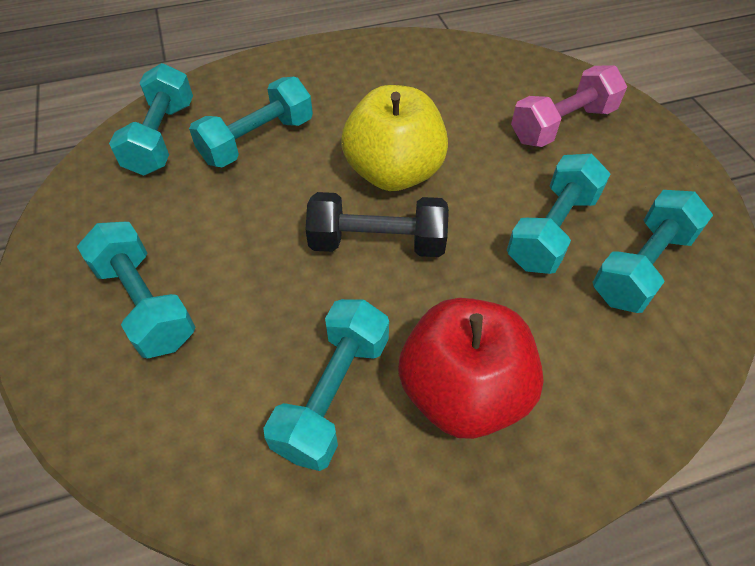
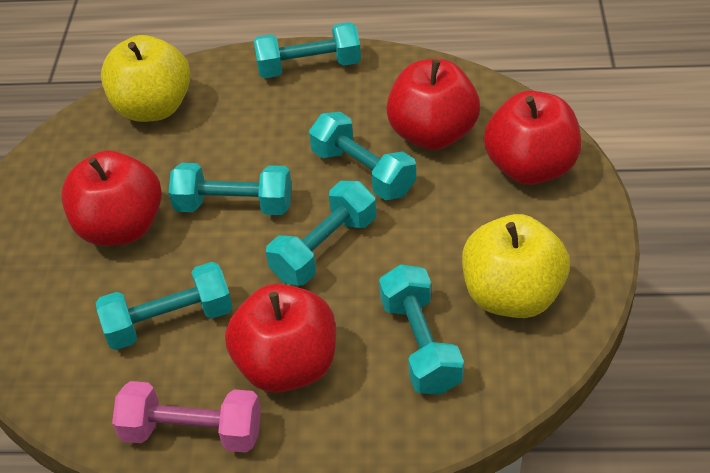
black dumbbell: [305,192,449,257] = 1 -> none = 0
red apple: [398,298,544,439] = 1 -> [61,151,162,246] [225,284,336,393] [386,59,480,150] [484,91,581,185] = 4
yellow apple: [341,85,448,191] = 1 -> [101,35,191,122] [462,214,570,318] = 2

